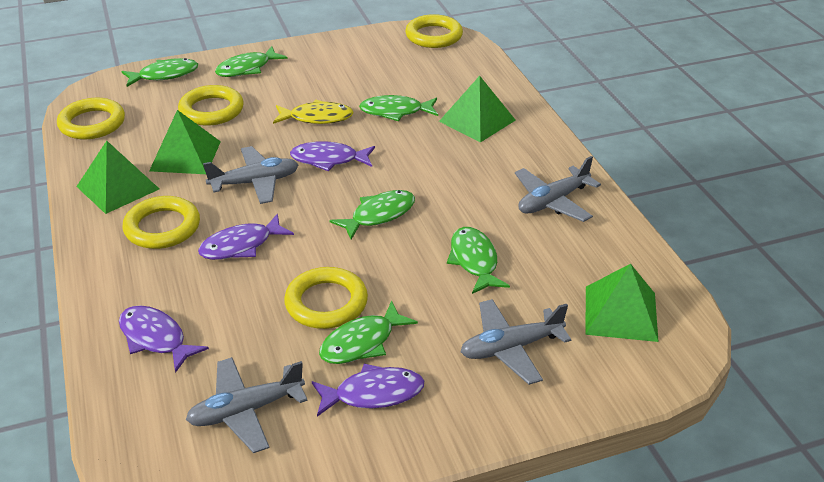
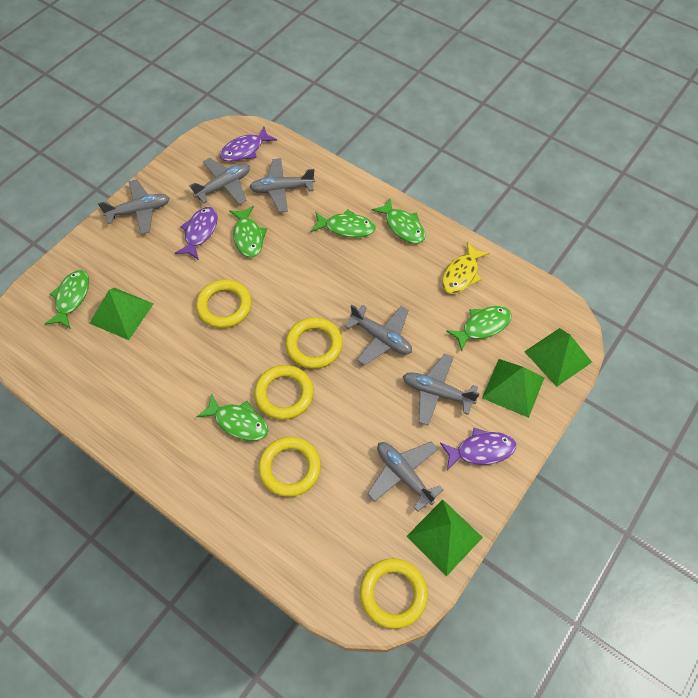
grey plane: [186,357,308,453] [203,146,298,204] [461,299,572,385] [515,156,601,222] = 4 -> [98,179,169,234] [189,158,250,205] [249,158,315,212] [345,305,412,366] [367,442,444,512] [403,354,480,426] = 6
purple fish: [119,306,209,373] [198,214,294,260] [290,141,375,171] [312,364,424,417] = 4 -> [175,207,218,260] [220,127,277,162] [440,428,516,470] = 3

